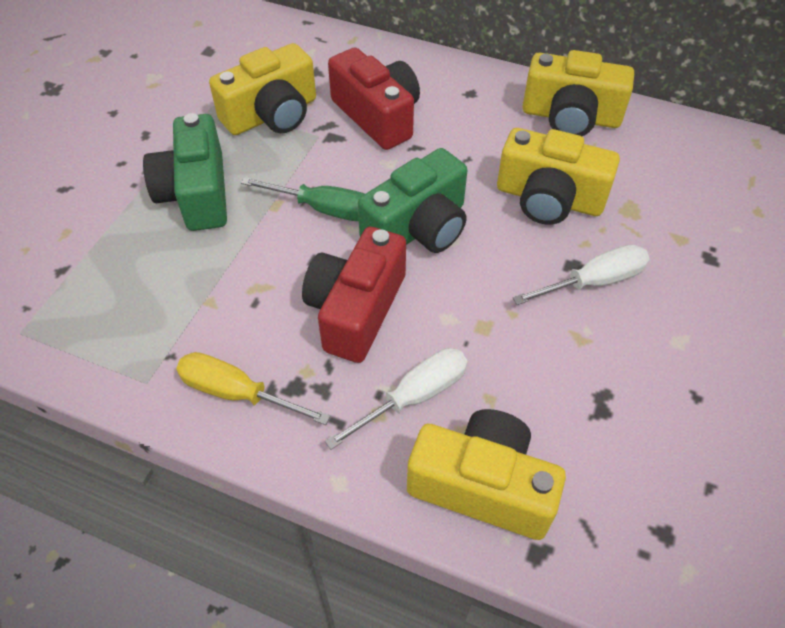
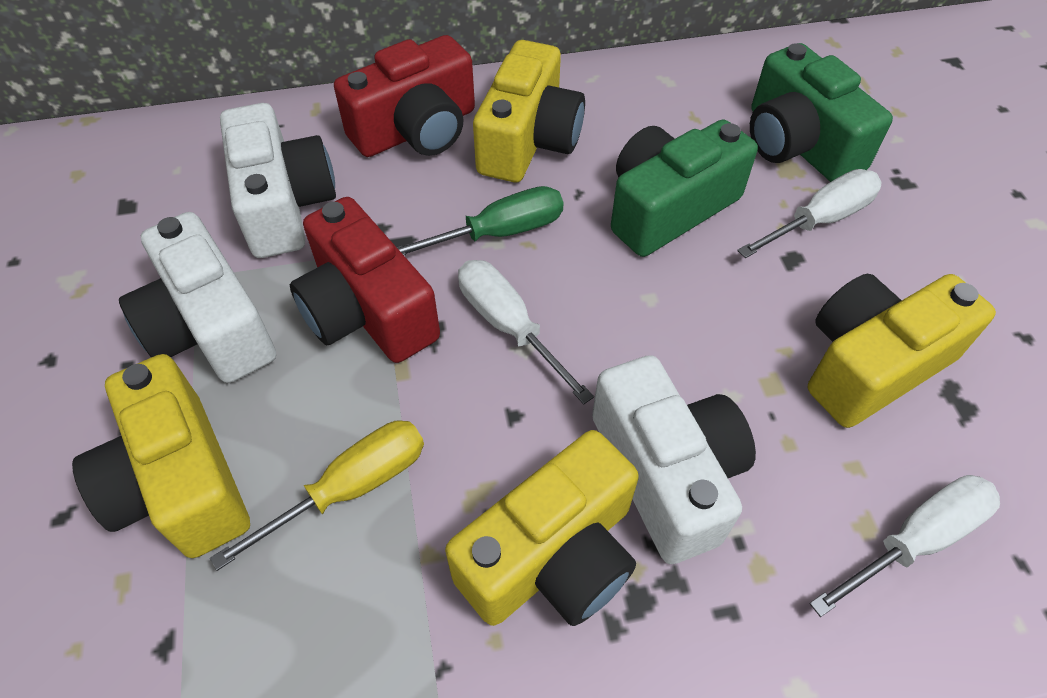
white camera: none = 0 -> [119,212,276,383] [220,103,336,258] [592,355,756,564] = 3
white screwdriver: [325,348,468,449] [513,244,650,305] = 2 -> [458,260,594,404] [737,169,882,258] [809,475,1000,617] = 3

